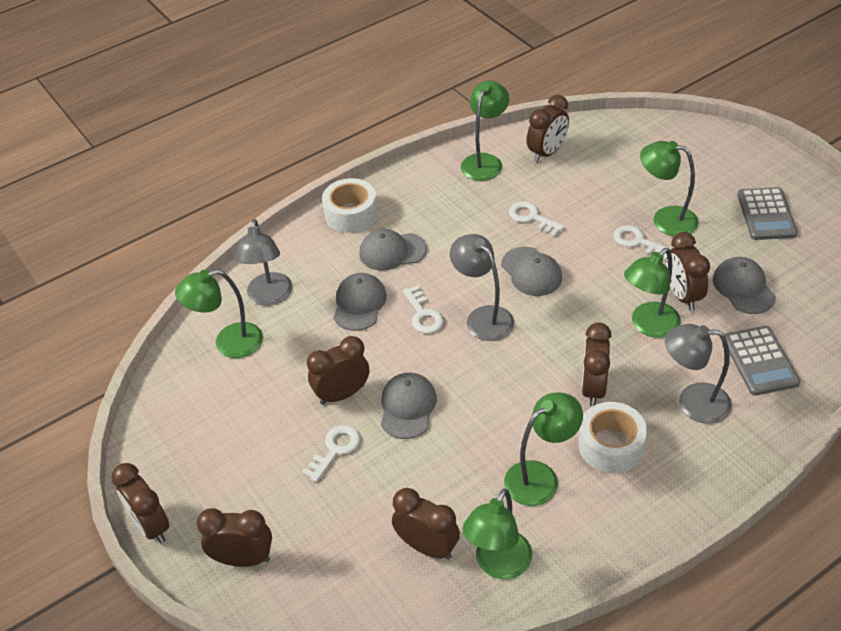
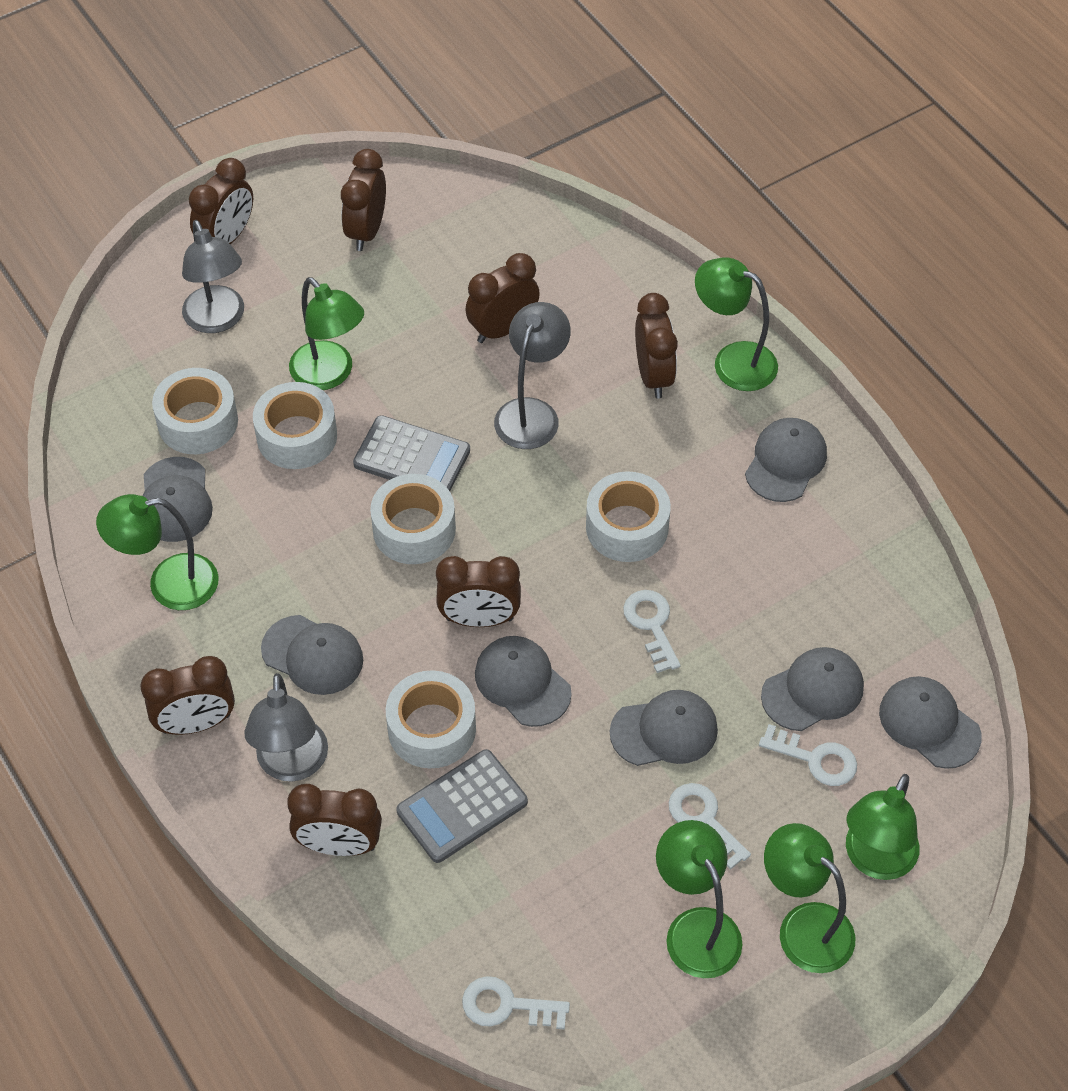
grey cap: [333,273,387,331] [359,229,427,270] [381,373,437,439] [501,247,562,296] [713,257,776,314] = 5 -> [143,457,213,542] [261,615,363,695] [475,636,572,727] [610,690,718,766] [745,418,827,502] [761,647,864,731] [879,676,982,769] = 7
white tape: [322,178,378,233] [578,402,647,473] = 2 -> [152,368,238,454] [253,382,337,469] [370,474,456,564] [386,670,476,768] [586,471,671,562] = 5

